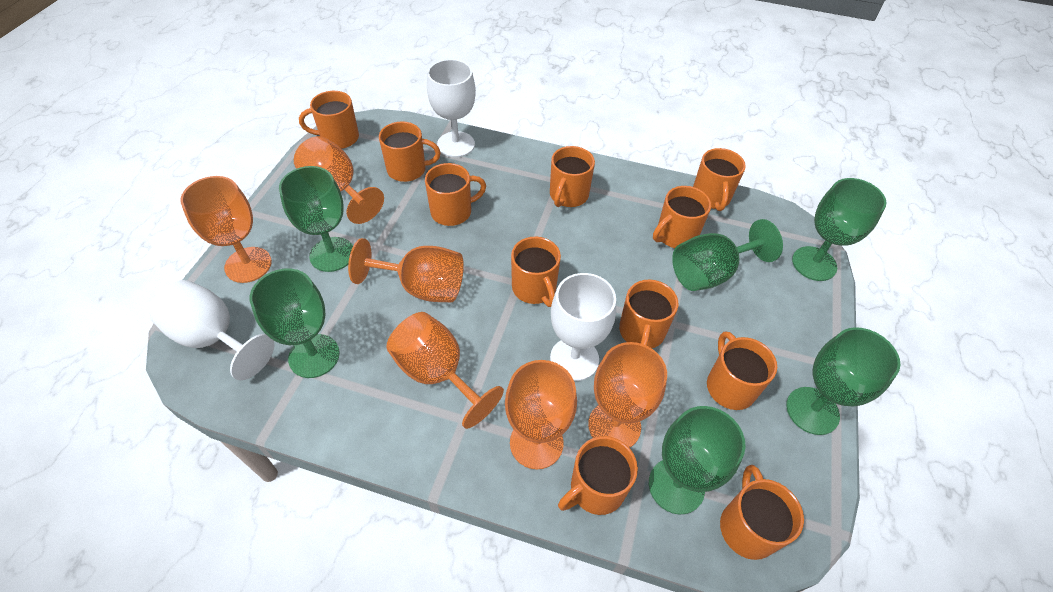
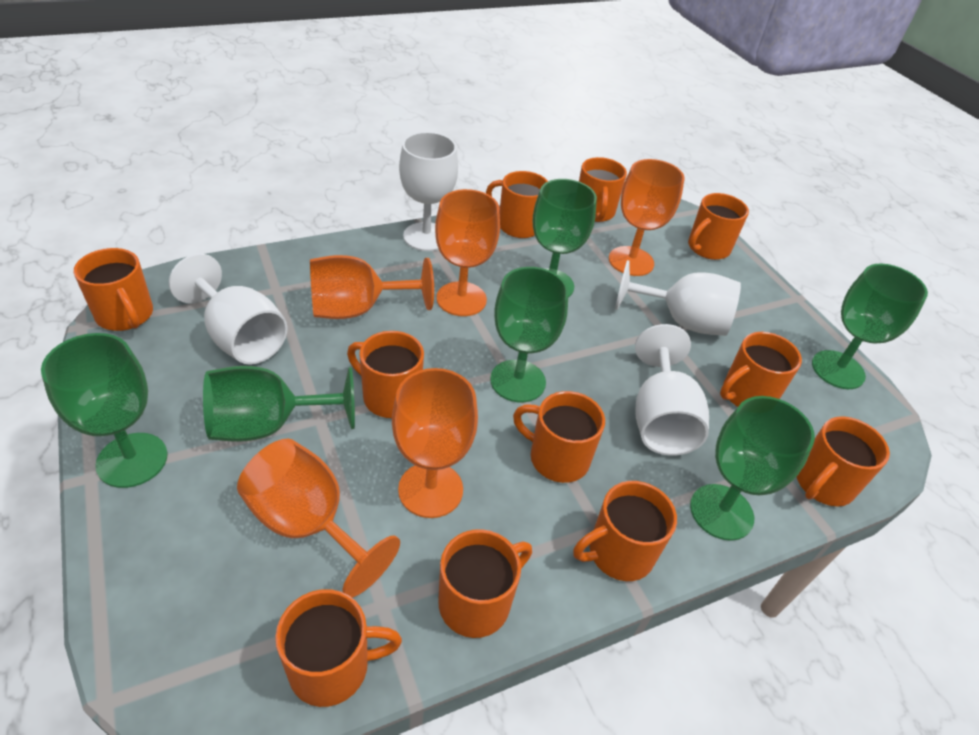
orange goblet: [180,176,272,283] [294,136,384,224] [348,238,464,302] [386,312,504,429] [505,360,577,469] [588,342,667,448] = 6 -> [237,438,400,598] [310,255,434,319] [392,368,478,518] [435,189,500,316] [609,159,684,276] = 5
white goblet: [149,280,275,380] [427,59,476,157] [550,273,616,381] = 3 -> [169,254,288,365] [399,132,458,251] [615,260,741,336] [635,324,709,456] = 4

